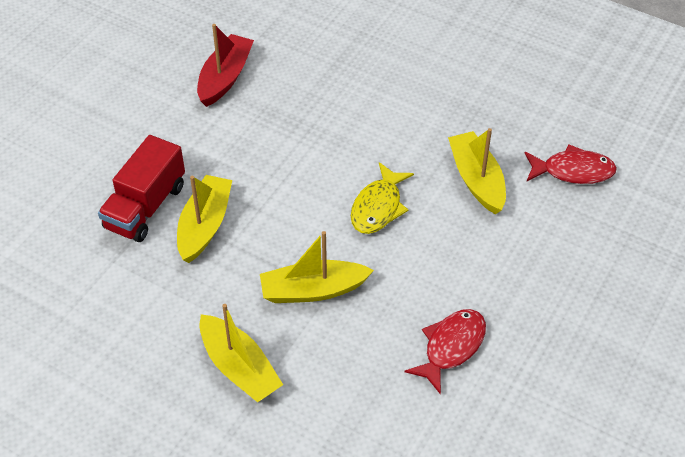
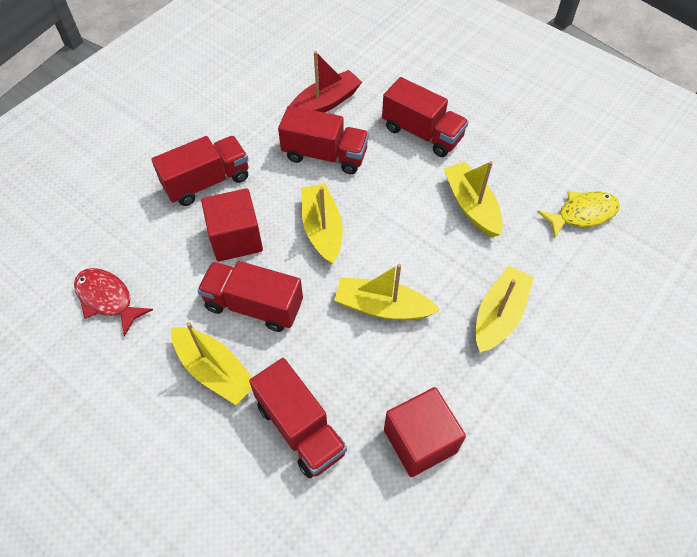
red cube: none = 0 -> [201,188,263,262] [384,387,466,477] = 2
red fish: [404,309,486,395] [525,144,617,184] = 2 -> [74,268,153,337] = 1
red truck: [98,135,185,242] = 1 -> [151,136,248,206] [197,261,303,332] [249,358,347,478] [278,106,369,174] [382,77,469,157] = 5
yellow boat: [177,175,232,263] [199,304,283,402] [260,231,374,303] [448,128,506,214] = 4 -> [171,322,252,405] [301,184,343,265] [334,263,440,320] [444,161,503,237] [476,266,534,353] = 5

